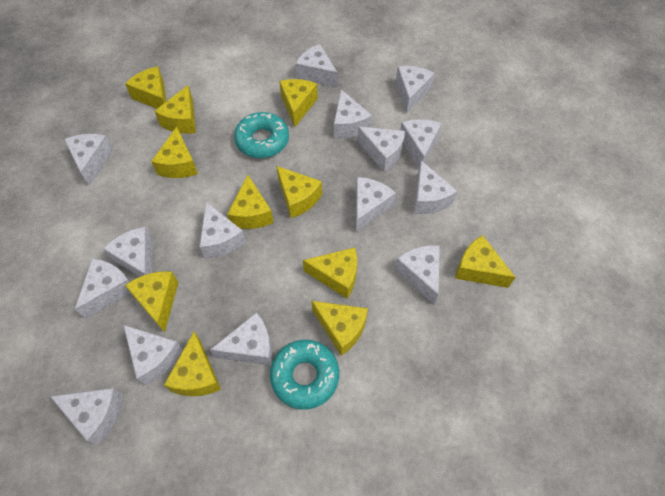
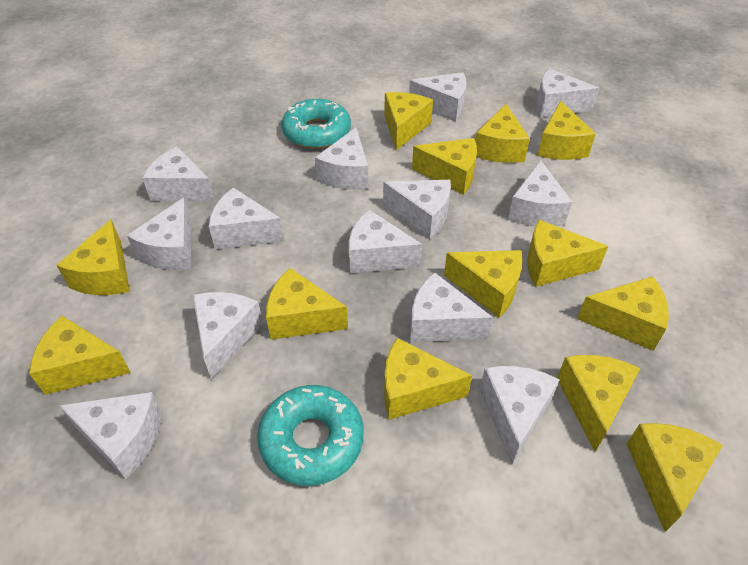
white cheese: [50,388,123,445] [64,134,113,186] [75,259,131,319] [103,227,152,277] [123,325,183,385] [199,202,246,258] [210,312,272,365] [295,44,337,87] [334,90,372,138] [356,177,396,232] [357,127,405,172] [395,245,440,304] [396,66,435,114] [400,119,442,167] [414,161,457,214] = 15 -> [59,392,162,479] [127,198,191,270] [143,146,215,202] [193,292,263,379] [209,188,284,250] [315,128,368,190] [349,210,422,273] [383,180,451,239] [409,72,467,122] [410,272,493,342] [480,366,560,464] [508,160,572,226] [536,69,599,117] = 13
yellow cheese: [125,66,167,109] [125,271,179,333] [151,127,198,178] [154,85,196,134] [164,332,221,396] [227,174,274,229] [276,166,322,218] [279,79,318,127] [303,247,357,299] [312,301,368,356] [455,235,516,288] = 11 -> [29,316,131,395] [56,219,130,295] [266,268,348,340] [384,92,433,150] [384,338,472,420] [412,138,477,195] [444,250,522,317] [475,104,530,163] [527,220,608,287] [537,101,596,160] [557,355,640,452] [577,276,669,351] [627,423,723,532] = 13

